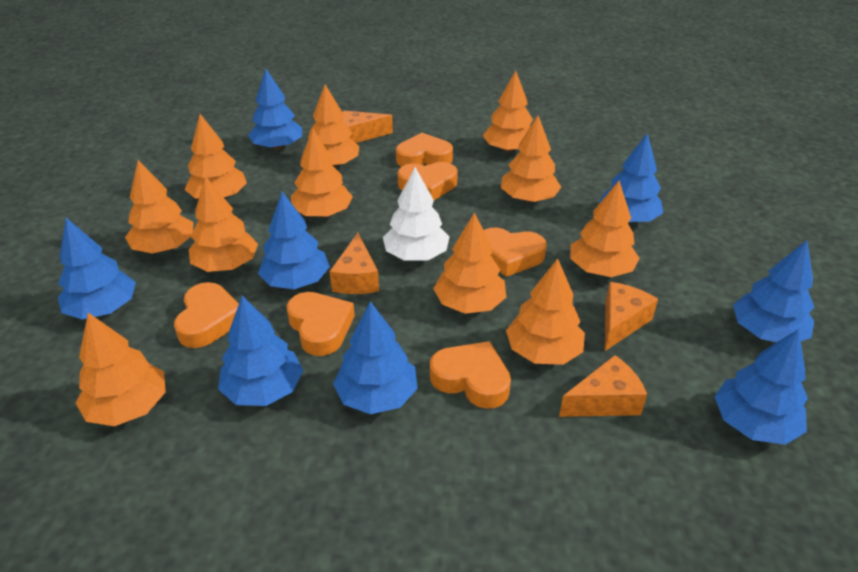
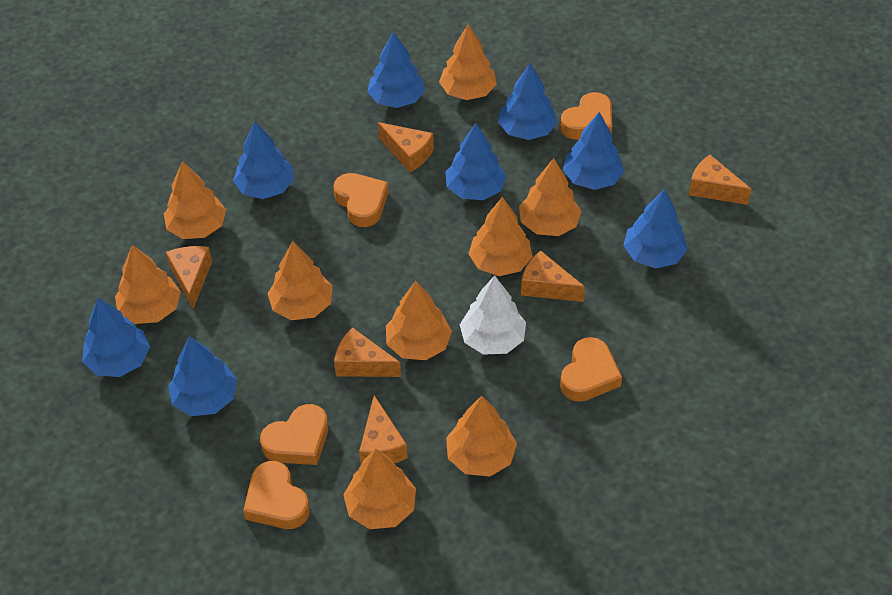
orange cheese: [330,233,379,294] [342,111,393,143] [559,355,647,417] [605,282,658,351] = 4 -> [166,246,212,309] [334,327,401,377] [359,395,408,464] [378,122,434,172] [521,251,585,302] [689,155,752,205] = 6
orange heart: [174,282,239,348] [286,292,355,356] [396,133,453,167] [398,162,458,200] [430,341,511,409] [484,228,547,277] = 6 -> [243,461,310,529] [260,404,328,465] [333,173,389,227] [560,92,612,140] [560,337,622,402] = 5
orange tree: [76,313,166,426] [125,160,193,254] [185,114,247,199] [189,176,258,272] [291,129,353,217] [303,85,359,168] [433,213,506,314] [482,71,533,153] [501,115,561,202] [506,258,585,365] [570,181,640,277] = 11 -> [115,245,181,324] [164,161,226,239] [268,241,333,320] [343,448,416,529] [386,281,452,360] [439,24,497,100] [446,396,517,476] [468,197,533,276] [519,158,581,236] = 9

